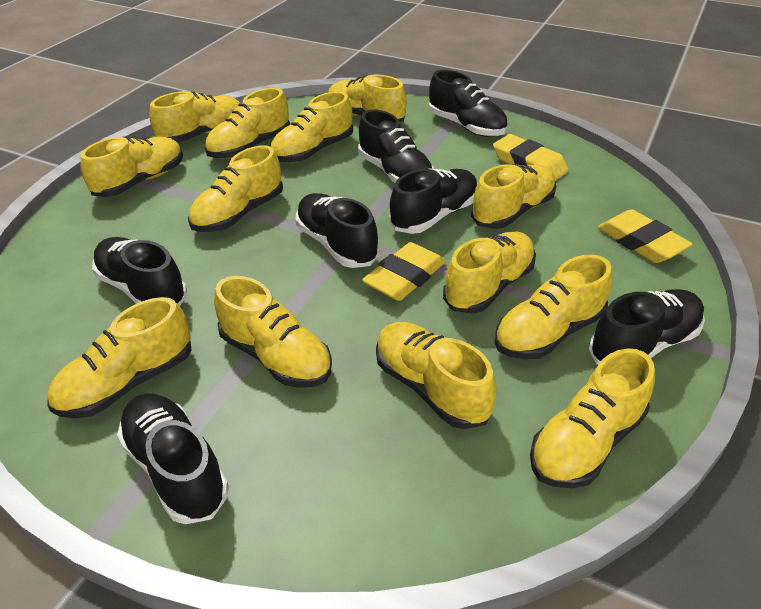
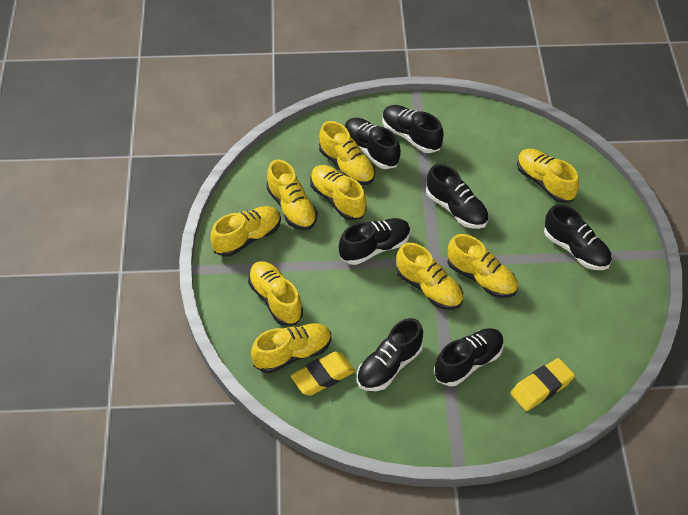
yellow eraser: [362,242,445,301] [493,134,569,181] [597,209,692,263] = 3 -> [291,352,355,395] [511,358,575,411] = 2
yellow shoe: [47,297,192,419] [81,136,183,197] [149,91,240,143] [188,145,283,232] [205,88,290,159] [214,276,332,388] [271,91,353,163] [328,75,407,122] [376,322,497,429] [443,231,536,314] [471,164,556,229] [495,255,612,359] [530,348,655,488] = 13 -> [211,206,281,257] [248,261,303,326] [251,323,331,373] [266,160,317,230] [310,165,367,220] [319,121,375,185] [396,242,463,310] [447,234,518,298] [517,149,579,203] = 9

